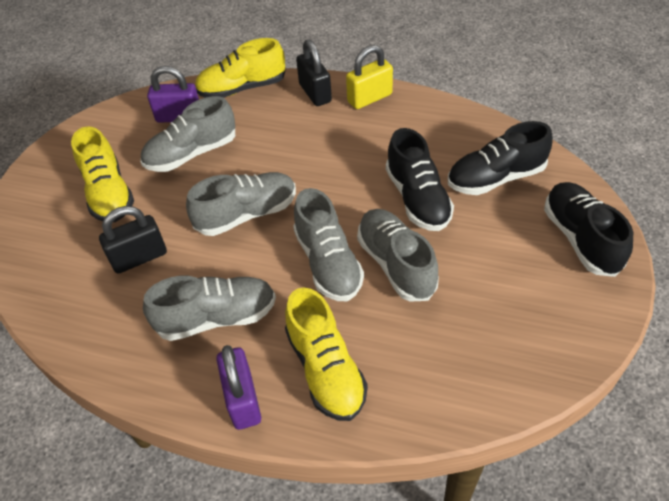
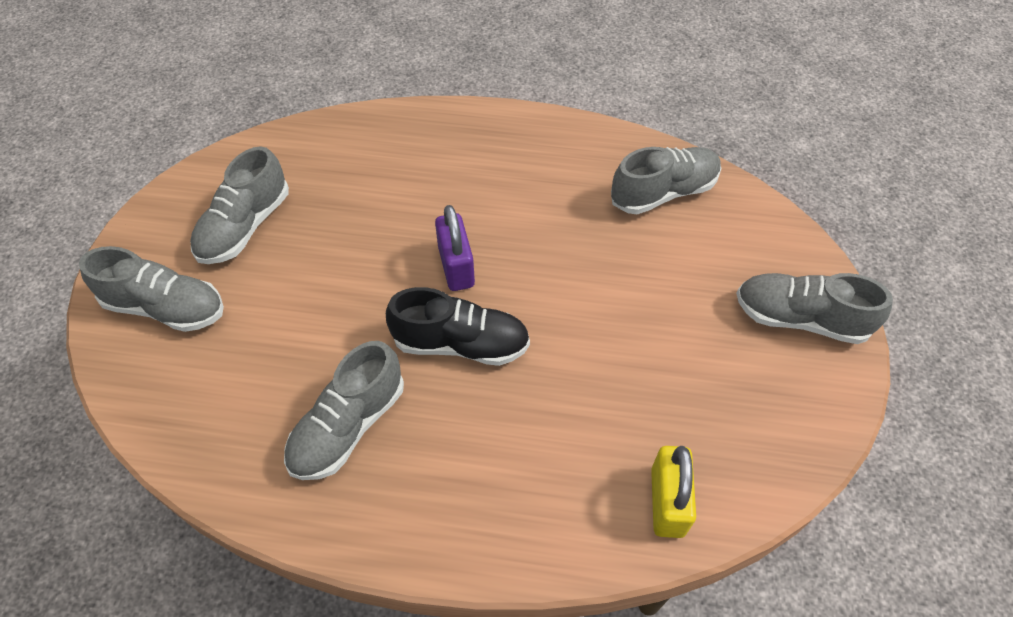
black padlock: [99,206,167,274] [296,39,332,106] = 2 -> none = 0
black shoe: [386,128,454,231] [448,121,553,195] [544,182,633,277] = 3 -> [386,287,530,366] = 1
purple padlock: [147,66,199,123] [216,345,261,430] = 2 -> [435,205,475,291] = 1
yellow shoe: [71,126,134,222] [195,38,286,98] [285,287,368,421] = 3 -> none = 0

